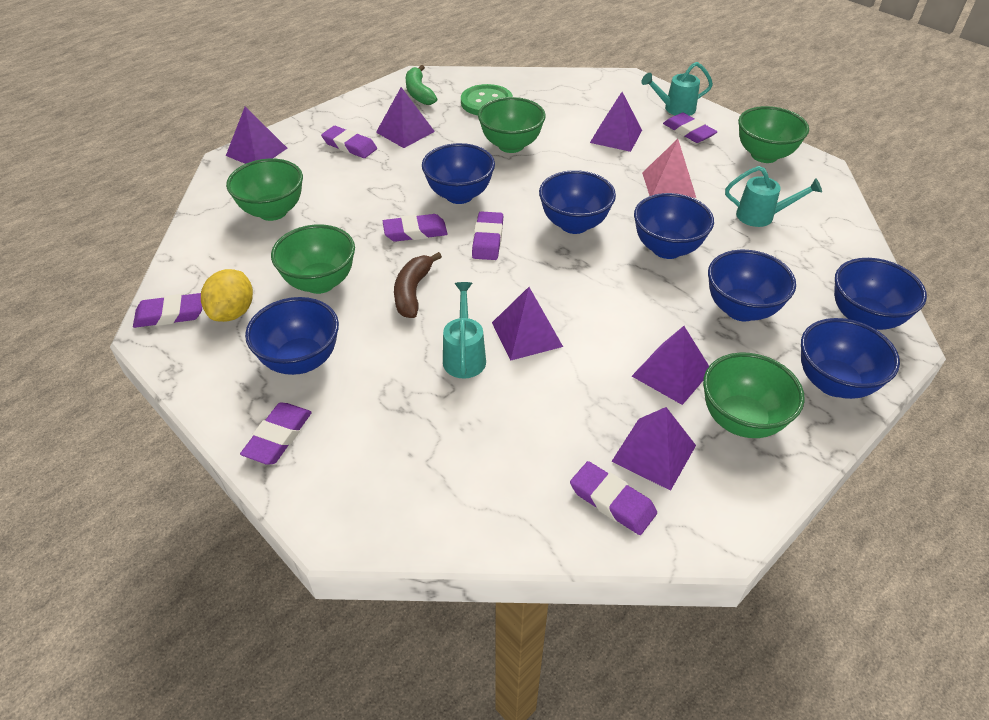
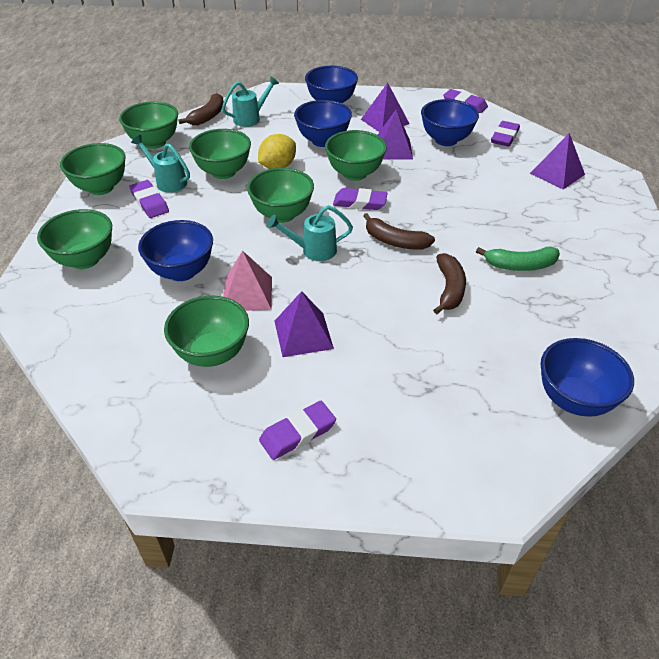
blue bowl: [245,297,339,375] [422,143,495,204] [539,170,616,234] [634,193,714,259] [708,250,796,321] [801,318,900,399] [834,258,927,330] = 7 -> [138,220,213,281] [294,100,352,147] [305,66,358,103] [421,99,479,146] [540,338,634,417] = 5
brown banana: [394,252,442,318] = 1 -> [179,93,224,125] [363,213,435,250] [433,253,466,314] = 3
green bowl: [226,158,303,221] [271,224,355,294] [478,97,546,153] [703,352,805,438] [738,106,809,163] = 5 -> [37,209,112,269] [60,143,126,195] [119,101,178,149] [164,295,249,367] [189,129,251,179] [247,168,314,223] [325,130,387,181] = 7
green button: [461,84,513,115] = 1 -> none = 0
purple eraser: [133,293,202,328] [240,403,312,465] [321,126,377,158] [383,214,448,242] [472,212,503,260] [570,461,657,535] [663,113,717,143] = 7 -> [129,180,169,218] [259,401,336,460] [333,188,388,210] [443,89,488,113] [491,121,520,147] = 5
purple pyramid: [226,107,287,164] [376,87,435,148] [492,287,563,361] [590,92,642,152] [611,407,696,491] [632,326,709,405] = 6 -> [275,291,334,357] [361,83,410,132] [378,110,413,160] [530,133,585,189] = 4

